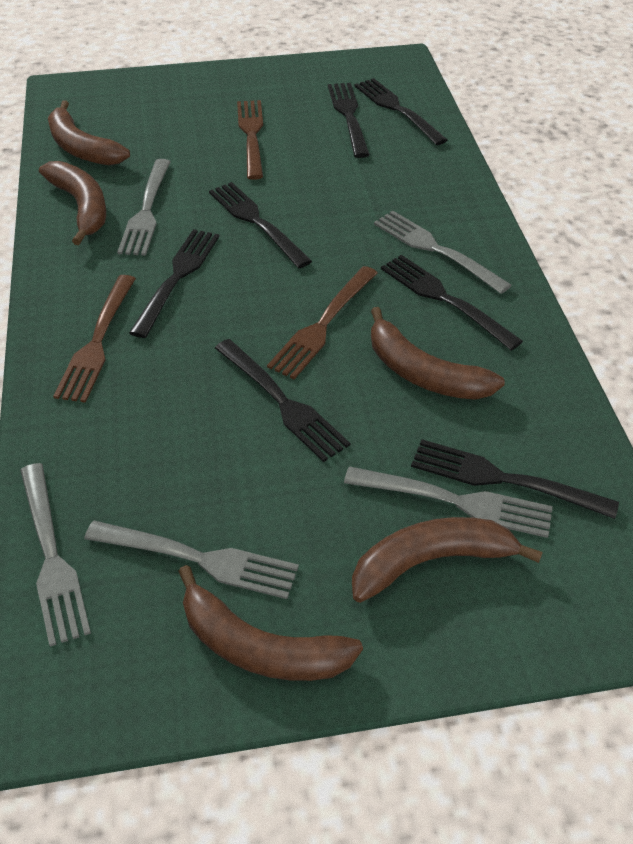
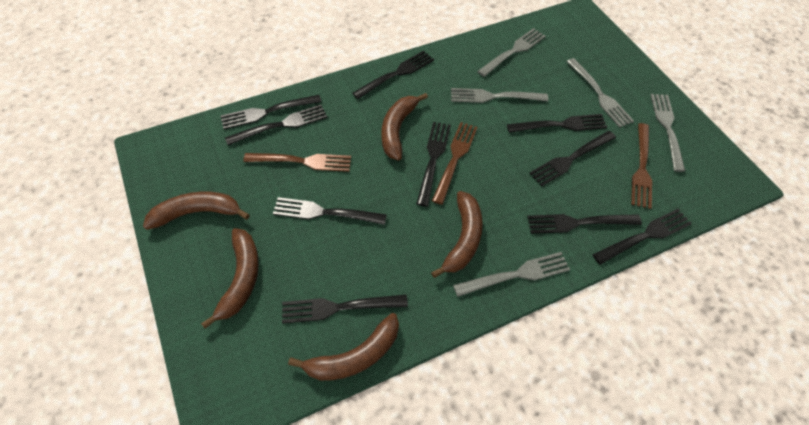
black fork: [129,229,219,338] [209,182,312,268] [215,339,350,462] [328,83,370,158] [354,78,448,145] [381,255,523,350] [411,439,619,519] = 7 -> [220,95,321,129] [225,105,328,145] [273,197,387,225] [282,295,408,324] [352,51,434,99] [416,122,451,207] [507,114,607,133] [527,214,642,234] [529,131,616,186] [592,209,692,265] = 10

